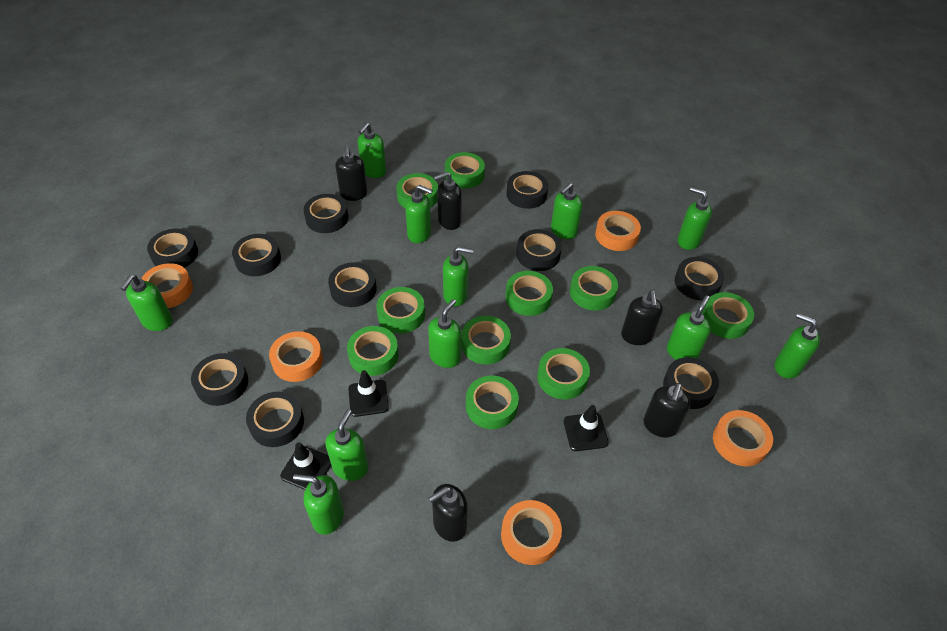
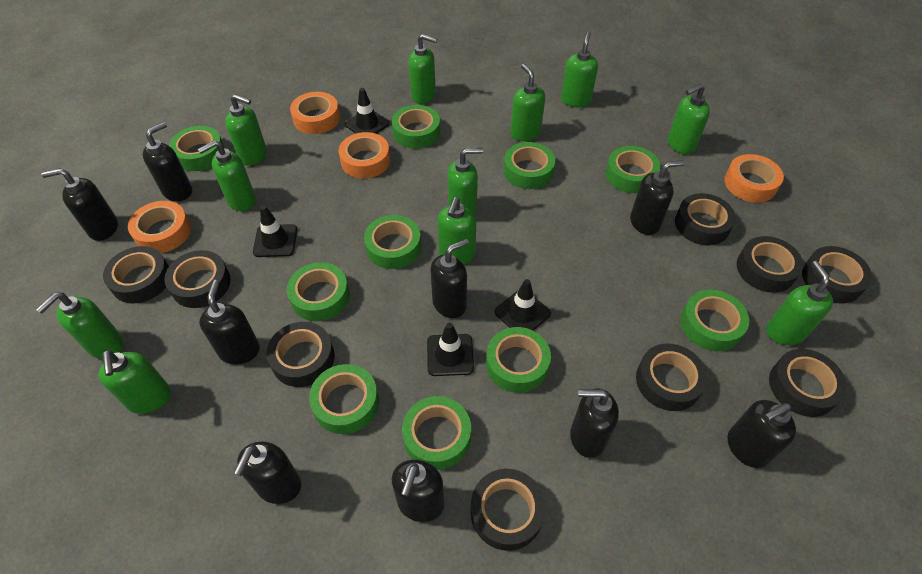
black soap dispenser: [335,146,368,201] [429,484,468,542] [434,172,462,230] [621,290,663,345] [643,383,690,438] = 5 -> [41,168,118,241] [143,122,192,201] [199,280,260,364] [234,441,301,504] [392,460,444,522] [430,239,469,318] [570,388,619,458] [630,160,685,235] [728,400,796,468] = 9
black tape: [147,228,198,268] [191,353,248,406] [232,234,281,276] [246,392,304,447] [304,194,348,233] [328,262,377,307] [507,171,548,209] [517,229,562,271] [663,357,719,409] [675,257,724,300] = 10 -> [103,246,169,304] [164,250,231,308] [267,322,335,387] [471,469,546,551] [636,344,708,411] [675,193,736,245] [737,236,803,293] [769,349,847,417] [802,246,872,304] = 9
black traffic cone: [280,442,331,490] [348,370,389,417] [564,405,609,451] = 3 -> [253,205,297,257] [345,88,390,134] [427,323,474,376] [495,279,551,331] = 4
orange tape: [141,263,193,308] [269,331,323,382] [501,500,562,565] [595,211,641,251] [713,410,773,467] = 5 -> [128,201,191,253] [290,92,340,134] [339,132,390,179] [724,154,784,203] = 4

